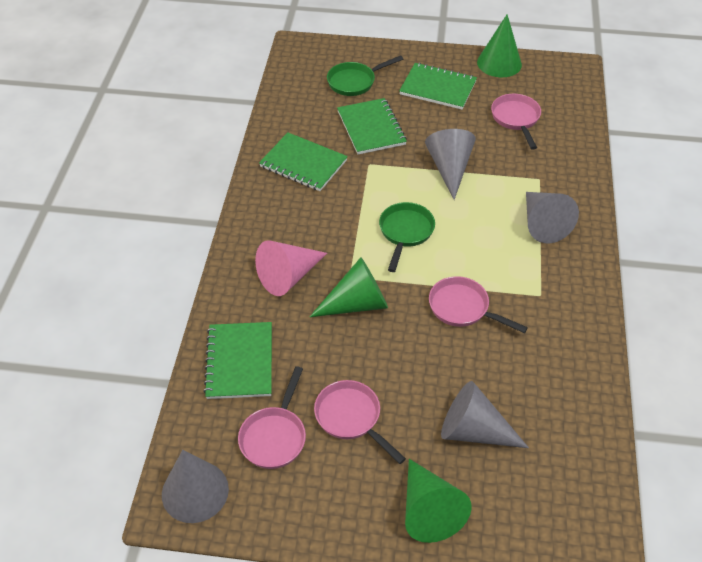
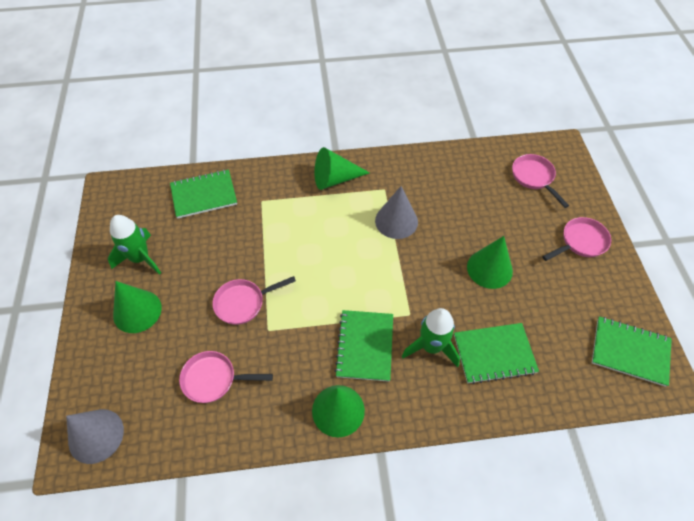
green cone: [310,257,388,317] [405,459,472,543] [477,15,522,77] = 3 -> [113,281,162,333] [312,385,365,438] [314,147,370,190] [467,236,513,289] = 4
green pan: [327,55,403,96] [379,202,435,272] = 2 -> none = 0
green rocket: none = 0 -> [108,215,161,275] [402,308,460,367] = 2
grey cone: [162,450,229,523] [425,129,476,200] [441,381,529,448] [526,192,579,243] = 4 -> [66,409,124,464] [375,186,418,239] = 2
pink cone: [255,240,327,296] = 1 -> none = 0

